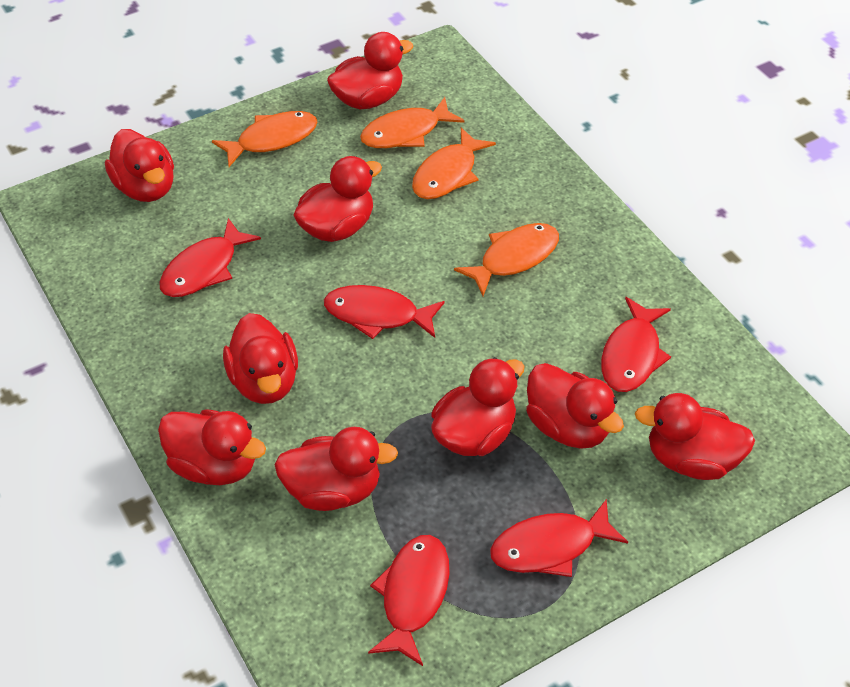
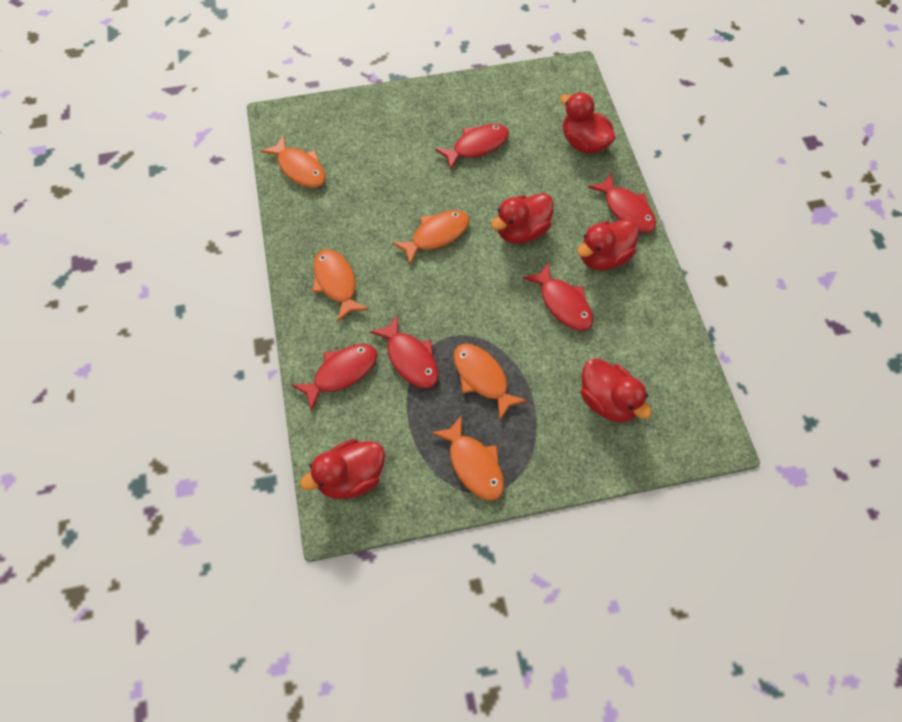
orange fish: [212,111,318,167] [360,97,465,148] [412,127,496,199] [454,223,559,296] = 4 -> [261,135,326,188] [312,249,369,322] [392,210,470,265] [431,415,504,501] [453,344,528,420] = 5
red duck: [105,129,174,202] [158,409,266,485] [223,313,298,404] [274,427,398,511] [293,156,382,242] [327,32,414,109] [431,357,525,456] [526,363,624,449] [635,393,755,480] = 9 -> [300,439,385,499] [491,193,554,243] [560,92,616,154] [577,219,639,270] [580,358,652,422] = 5

